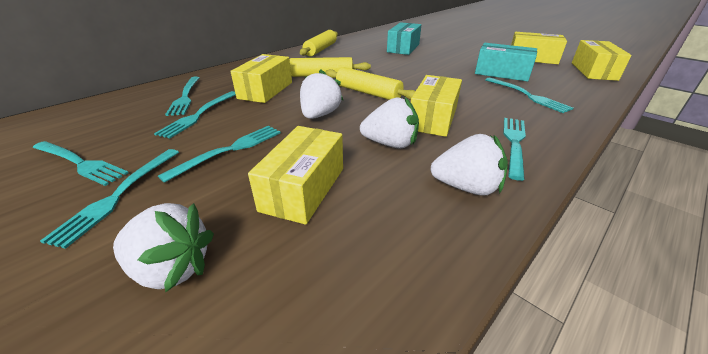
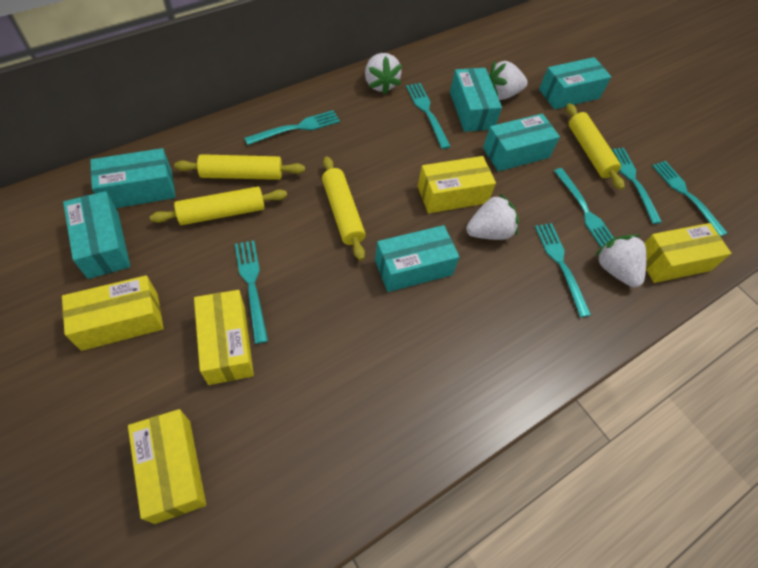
turquoise box: [387,22,421,55] [475,43,537,82] = 2 -> [63,191,130,279] [90,148,175,208] [375,225,459,292] [450,68,502,132] [483,114,560,171] [539,57,611,109] = 6
yellow rolling pin: [290,57,371,77] [300,30,338,56] [325,67,415,100] = 3 -> [150,187,287,225] [174,154,305,180] [322,156,366,261] [566,103,624,190] = 4

